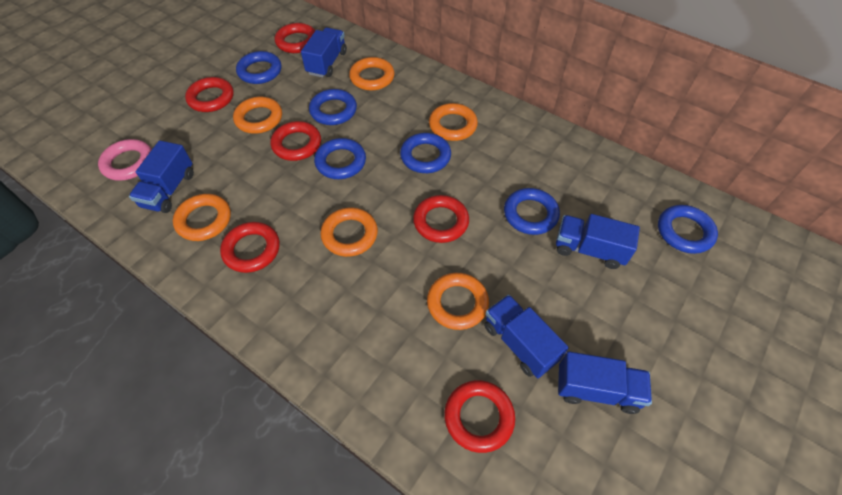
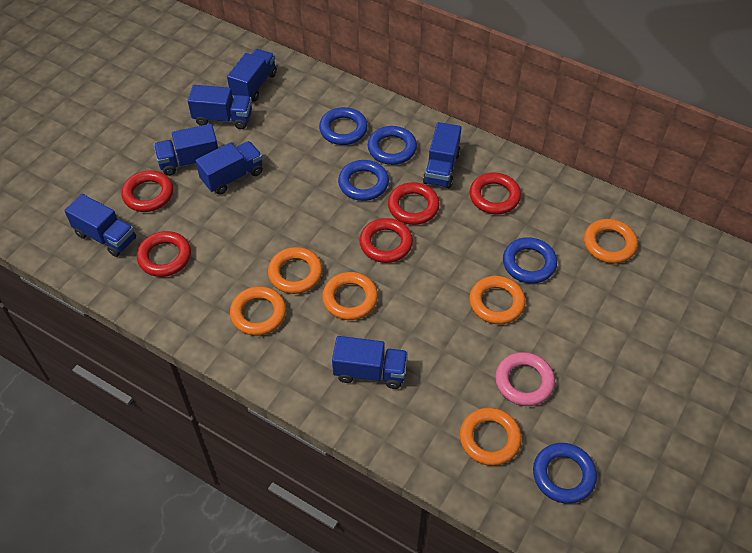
blue ring: [236,51,281,84] [309,89,357,125] [314,138,366,179] [400,133,451,173] [504,188,560,235] [658,205,718,254] = 6 -> [319,107,368,145] [338,160,389,201] [368,126,417,165] [503,237,557,283] [533,443,597,504] = 5
blue truck: [129,140,194,213] [301,27,347,78] [484,295,569,378] [556,214,640,269] [558,352,652,414] = 5 -> [64,194,136,257] [154,124,218,176] [188,85,252,129] [195,141,263,195] [227,49,277,102] [332,336,408,389] [423,122,461,188] = 7
red ring: [185,77,234,112] [220,222,280,273] [271,121,321,161] [275,23,315,53] [413,195,469,243] [444,380,515,453] = 6 -> [122,170,173,212] [137,231,191,277] [359,218,413,263] [388,182,440,225] [469,173,521,214] = 5

